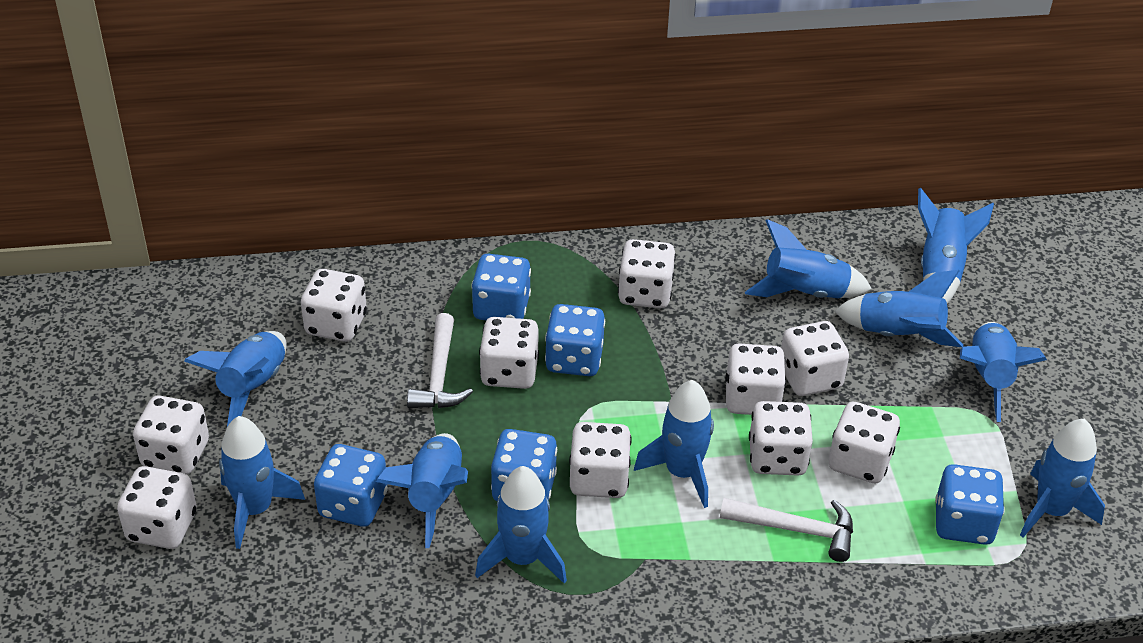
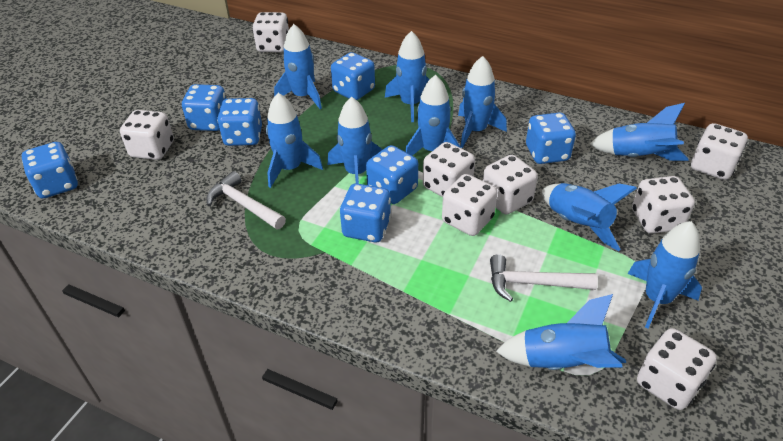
blue dice: [314,444,388,527] [471,254,531,320] [491,429,557,501] [545,304,605,376] [935,464,1005,545] = 5 -> [21,142,78,198] [182,84,226,131] [217,98,262,146] [331,52,375,100] [340,183,391,242] [366,145,418,204] [526,112,576,164] = 7
white dice: [117,466,197,549] [133,395,209,475] [301,269,367,342] [479,317,539,389] [569,422,632,498] [618,239,676,308] [725,343,786,415] [749,401,813,476] [781,321,849,396] [829,402,900,483] = 10 -> [120,110,174,160] [252,12,289,52] [423,142,475,197] [442,174,497,236] [483,155,538,215] [632,176,695,234] [637,328,717,410] [691,123,748,180] = 8

